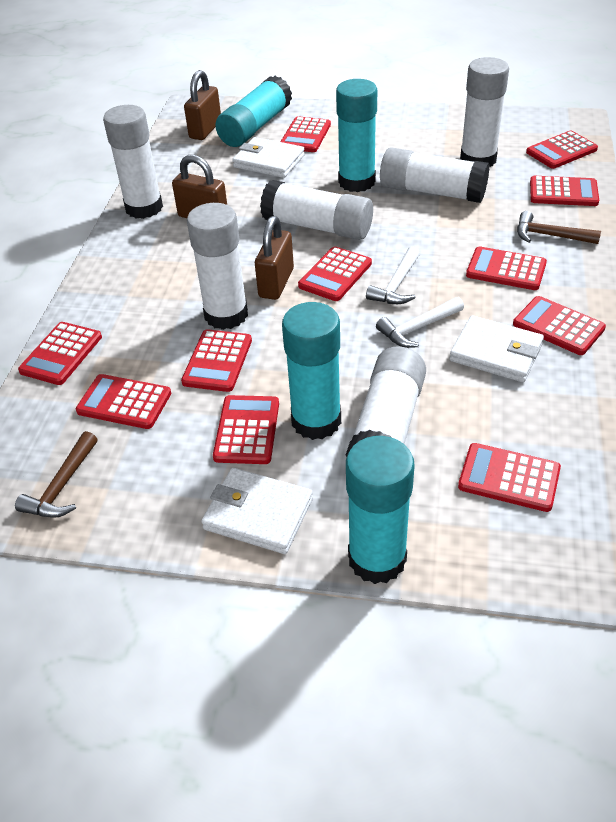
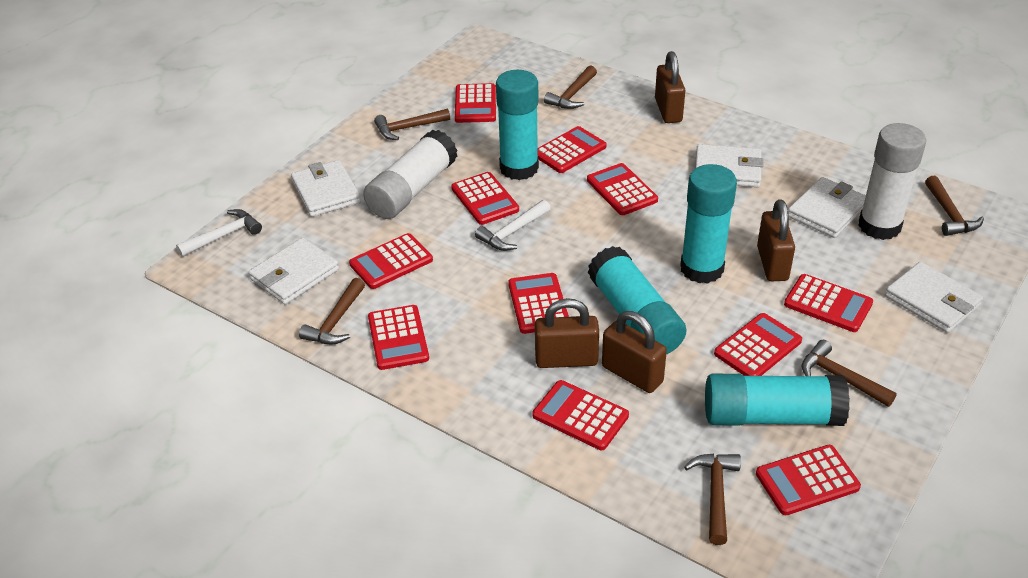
brown hammer: [15,431,97,518] [517,211,601,244] = 2 -> [299,278,365,344] [374,108,450,140] [544,65,597,109] [684,454,741,545] [802,340,897,407] [925,176,984,236] = 6
brown padlock: [172,155,227,218] [184,70,221,140] [255,216,294,300] = 3 -> [535,298,599,368] [602,311,667,393] [655,51,685,123] [757,199,795,281] = 4
white glue stick: [103,105,163,219] [187,203,248,330] [260,180,373,240] [346,346,426,457] [380,147,490,203] [460,57,509,167] = 6 -> [363,130,457,219] [858,123,926,240] = 2
white wallet: [201,468,313,554] [232,137,305,178] [450,315,544,382] = 3 -> [249,238,339,304] [291,160,361,217] [695,144,764,187] [788,177,866,238] [885,262,983,333] = 5

